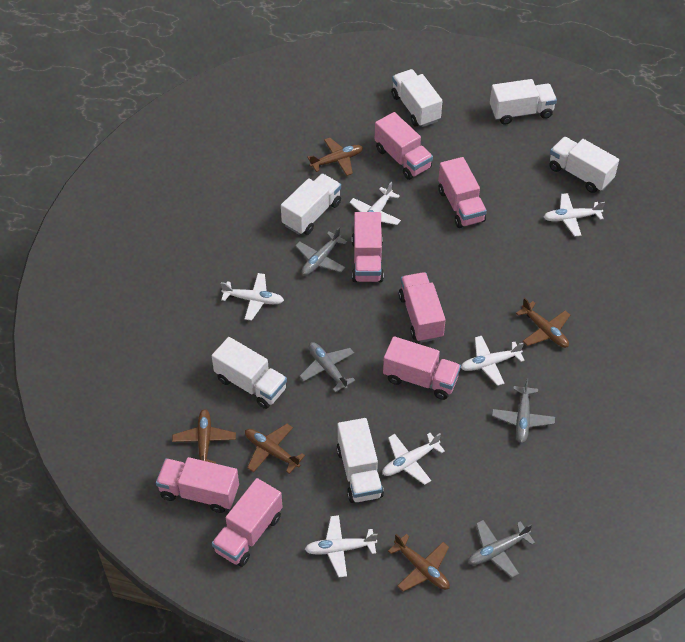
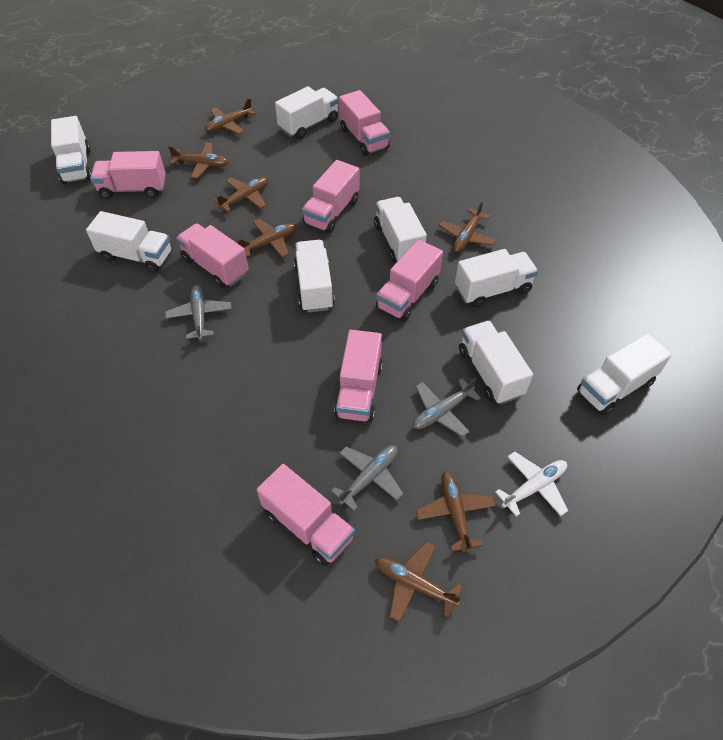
brown plane: [172,409,236,464] [245,424,305,474] [307,138,363,176] [388,534,450,592] [516,298,570,348] = 5 -> [168,143,229,179] [205,98,256,134] [214,177,268,212] [236,219,297,258] [375,542,463,622] [416,471,496,553] [438,201,497,252] = 7
grey plane: [295,227,347,276] [299,342,356,392] [468,520,535,578] [492,378,555,443] = 4 -> [165,285,232,340] [331,445,404,511] [413,378,481,437] = 3
white plane: [221,273,284,321] [305,515,377,577] [349,182,401,225] [382,433,445,485] [461,336,525,386] [544,193,605,237] = 6 -> [495,452,568,517] = 1
white truck: [212,337,287,409] [281,174,341,235] [337,418,384,503] [391,69,442,127] [490,79,557,125] [549,137,619,193] = 6 -> [51,116,92,184] [86,211,172,273] [275,86,339,139] [294,240,335,312] [374,197,427,263] [455,249,538,308] [459,321,533,404] [577,333,672,416] = 8

